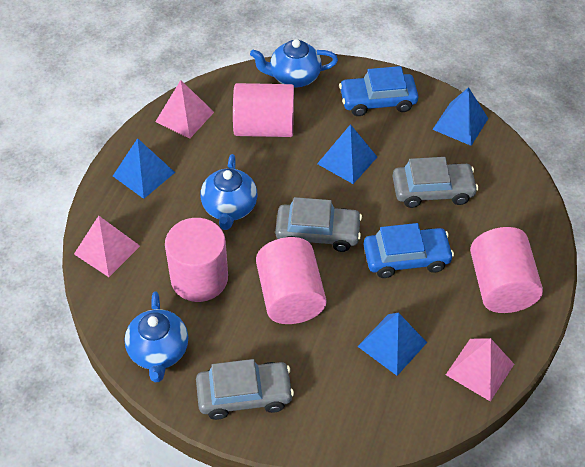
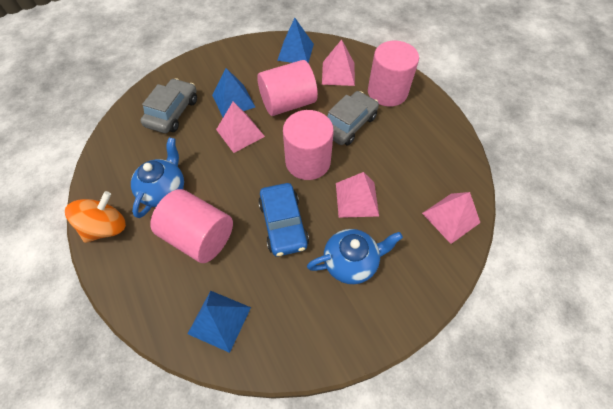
blue car: [339,66,419,116] [364,223,454,278] = 2 -> [258,183,309,256] = 1
blue pyramid: [113,138,175,199] [317,124,377,184] [357,313,427,376] [432,87,488,146] = 4 -> [188,291,251,353] [212,68,255,117] [277,18,314,63] = 3
blue teapot: [124,291,188,382] [200,154,258,230] [250,39,338,87] = 3 -> [131,137,184,218] [307,229,403,284] = 2
grey car: [196,359,294,420] [275,197,362,252] [393,157,478,208] = 3 -> [140,78,197,133] [327,91,379,146] = 2
orange spinning top: none = 0 -> [65,191,126,243] = 1
pink pyramid: [74,216,140,277] [155,80,214,139] [446,338,514,402] = 3 -> [216,102,265,153] [322,39,355,86] [336,172,379,218] [422,192,480,244] = 4

